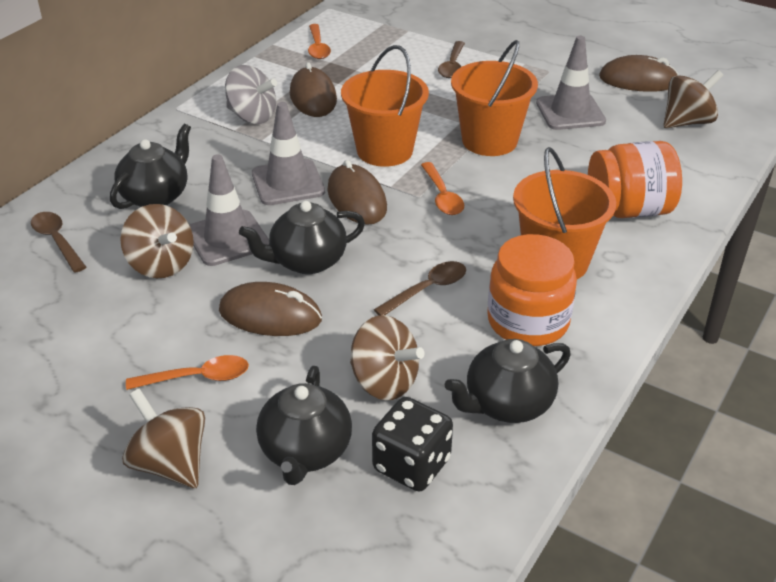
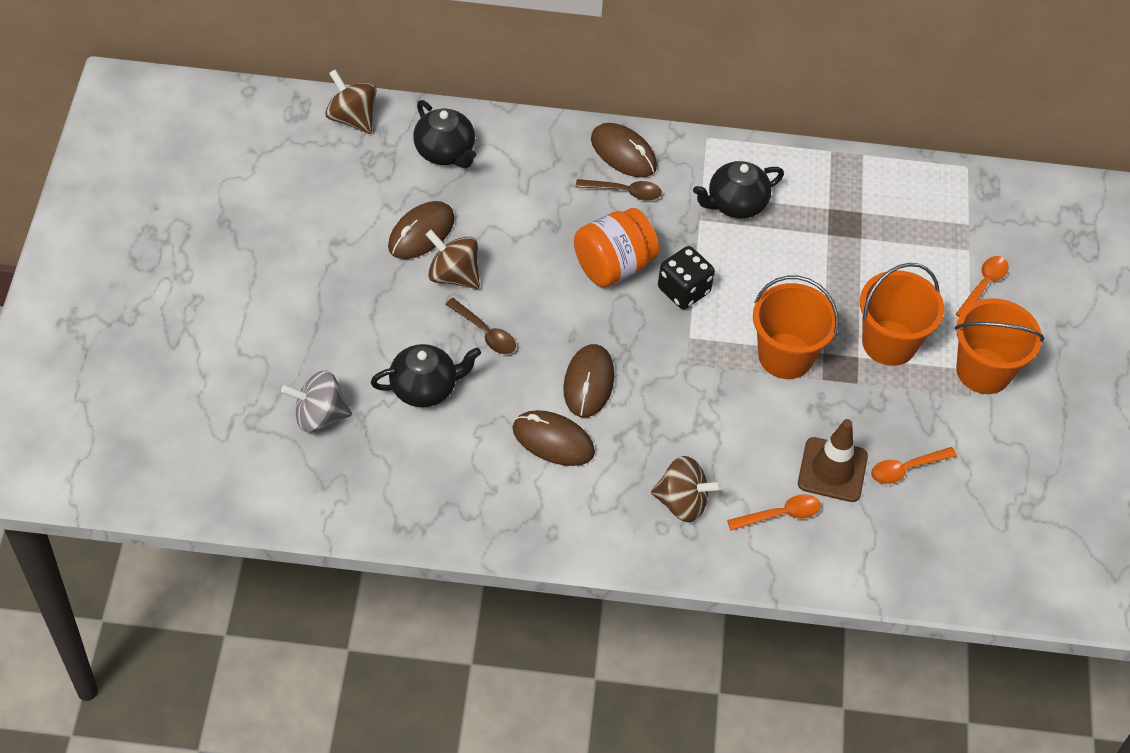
black teapot: [110,124,191,209] [239,201,365,274] [256,366,352,485] [445,339,571,423] = 4 -> [371,344,481,407] [413,100,476,168] [693,161,784,219] = 3
brown spinning top: [120,204,194,278] [122,388,205,488] [350,315,425,401] [663,70,723,128] = 4 -> [325,69,377,134] [425,230,480,289] [651,456,723,522] = 3
brown spoon: [31,212,86,273] [374,261,466,315] [438,41,465,78] = 3 -> [445,298,516,354] [576,179,662,201] = 2
brown traffic cone: none = 0 -> [798,419,868,502] = 1
grey traffic cone: [190,154,269,266] [252,102,325,205] [536,36,606,130] = 3 -> none = 0
orange jar: [487,234,577,346] [588,141,682,218] = 2 -> [574,208,659,287] = 1

